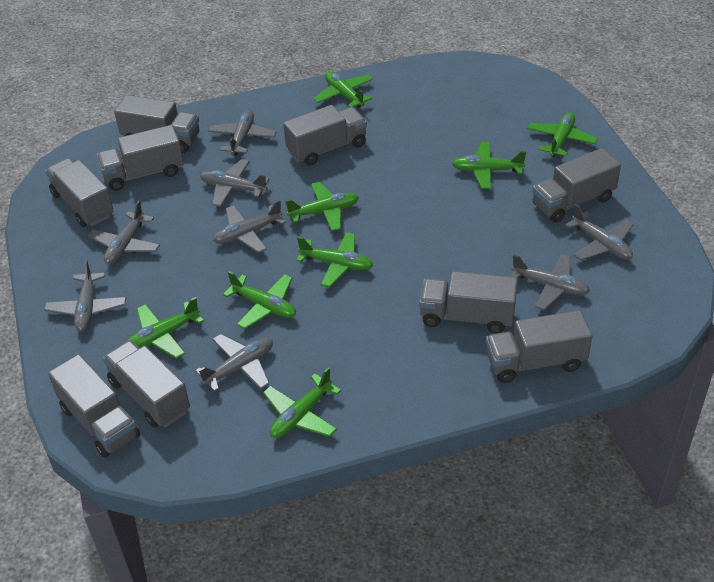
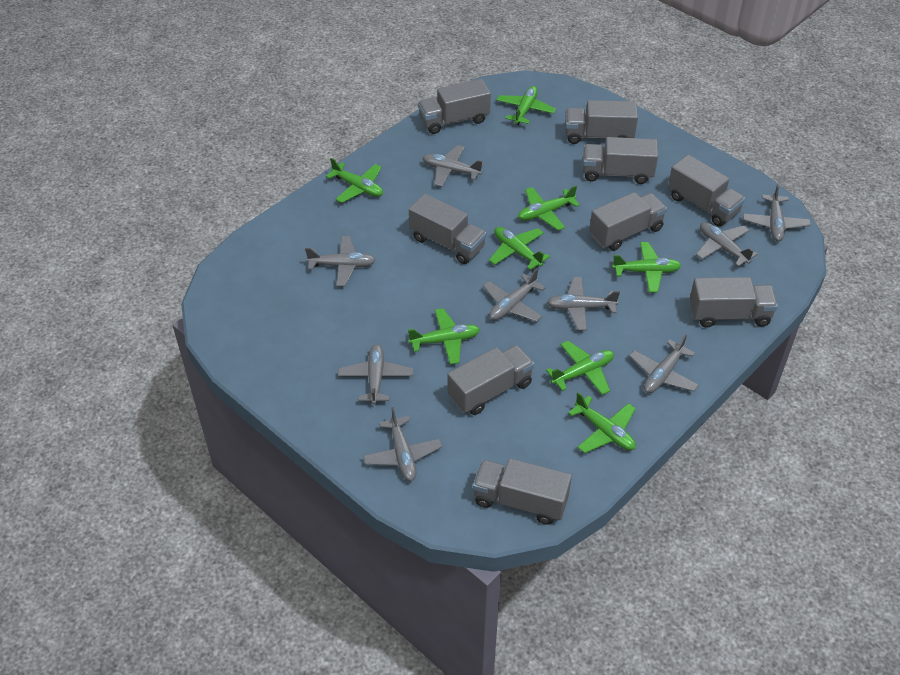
grey plane: [44,260,126,332] [88,201,160,265] [195,334,273,392] [200,159,270,207] [208,110,277,156] [213,200,286,253] [511,254,590,310] [565,204,634,260] = 8 -> [305,236,376,286] [338,344,413,405] [363,407,442,481] [422,145,484,187] [483,269,546,322] [547,277,620,330] [629,334,699,393] [696,222,758,267] [743,184,811,241] = 9

